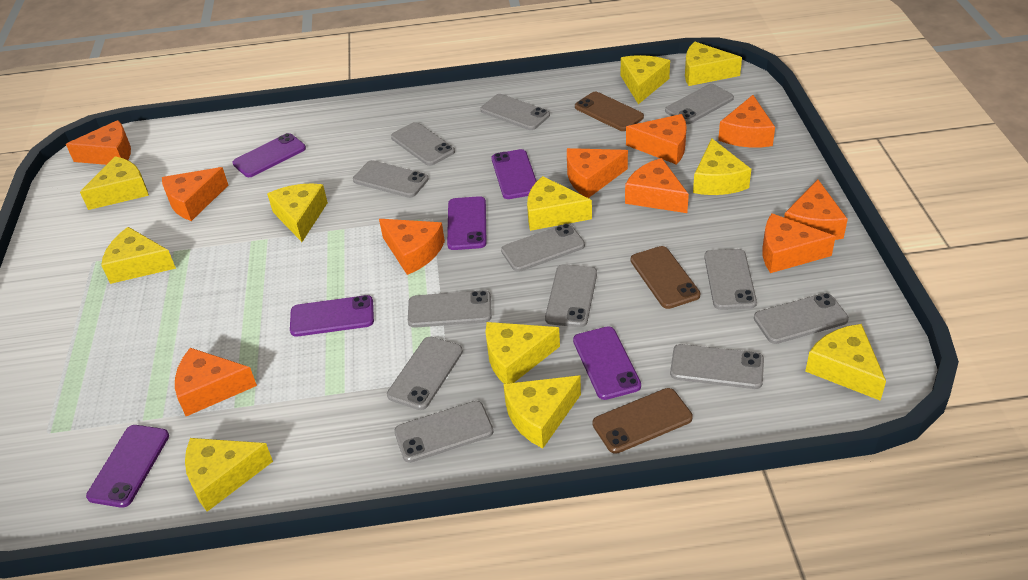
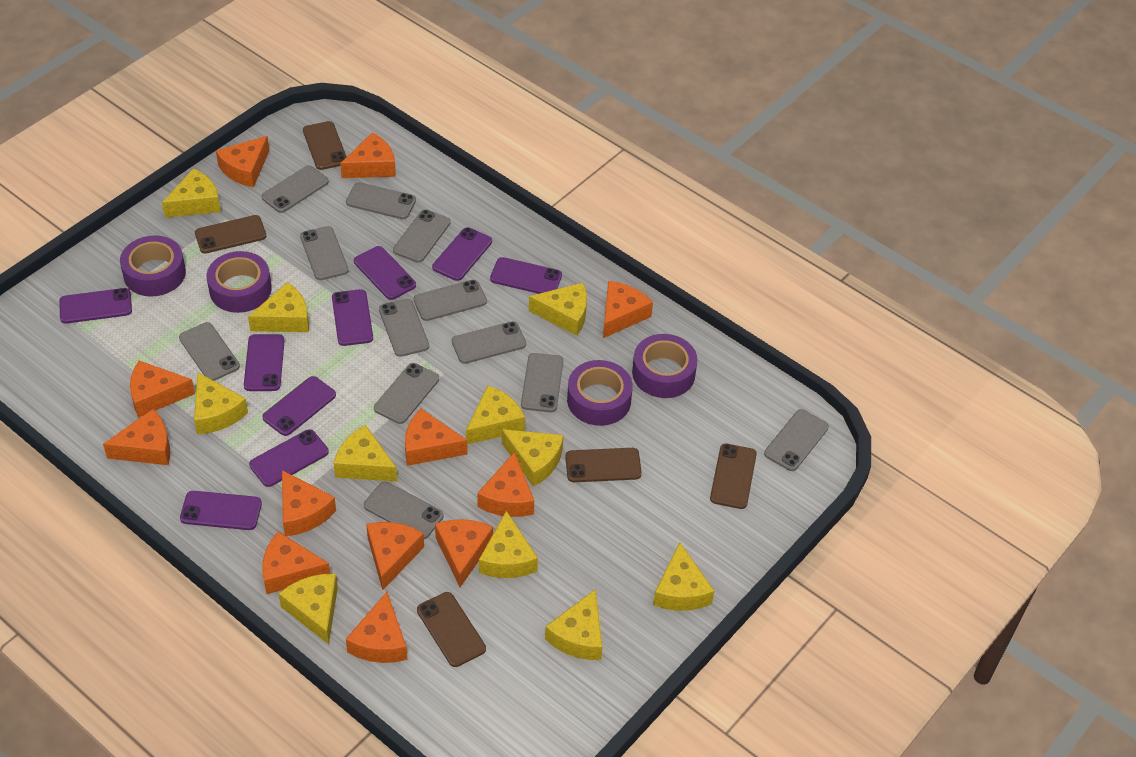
brown phone: [575,92,644,131] [592,388,693,454] [631,246,700,309] = 3 -> [195,215,266,253] [303,121,347,170] [417,592,486,667] [565,448,642,482] [710,443,757,509] = 5
orange cheese: [66,120,131,165] [162,167,229,221] [175,348,257,416] [379,219,445,275] [567,148,628,198] [625,158,689,213] [626,114,687,165] [718,95,775,148] [762,213,836,273] [784,179,848,240] = 10 -> [103,409,170,465] [130,361,195,418] [216,136,269,187] [262,531,330,594] [282,470,336,536] [340,132,396,178] [346,592,407,663] [366,522,424,590] [405,409,468,466] [435,519,493,587] [477,452,534,517] [603,281,653,338] = 12
purple phone: [86,425,169,508] [232,133,306,177] [290,295,374,337] [447,196,487,250] [492,149,537,199] [573,326,641,400] = 6 -> [59,288,132,324] [180,491,262,530] [244,334,285,391] [249,429,329,487] [262,376,336,436] [332,289,373,346] [354,246,416,300] [432,227,492,281] [490,257,562,294] = 9
purple tape: none = 0 -> [120,235,186,297] [207,251,272,313] [567,360,633,426] [632,334,698,398] = 4

